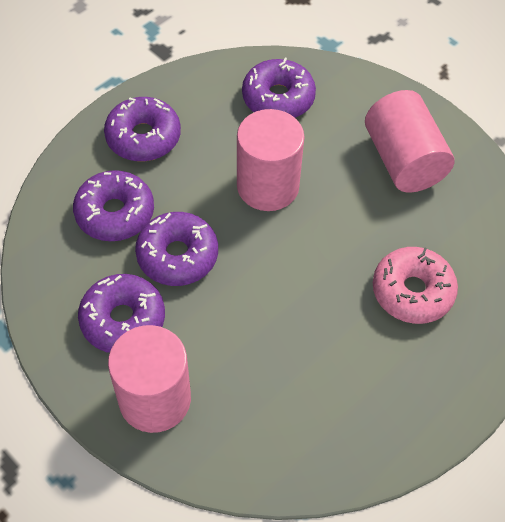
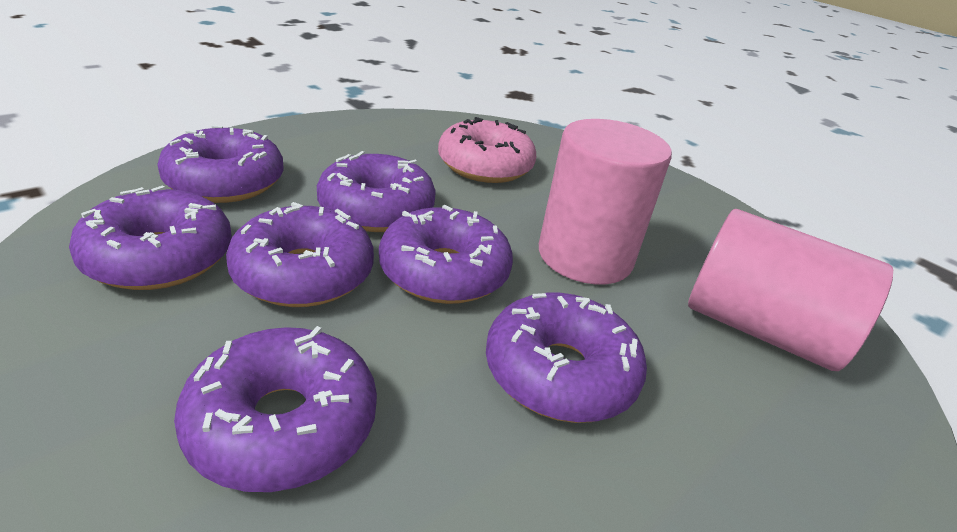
pink cylinder: [108,325,191,433] [237,109,305,211] [365,90,454,193] = 3 -> [539,119,672,284] [688,209,893,371] = 2
purple donut: [73,170,154,241] [78,274,165,353] [104,97,181,161] [135,212,218,286] [242,58,316,118] = 5 -> [69,185,232,290] [157,125,284,203] [174,326,377,492] [226,202,374,307] [317,151,436,232] [379,205,513,304] [486,293,647,423] = 7

